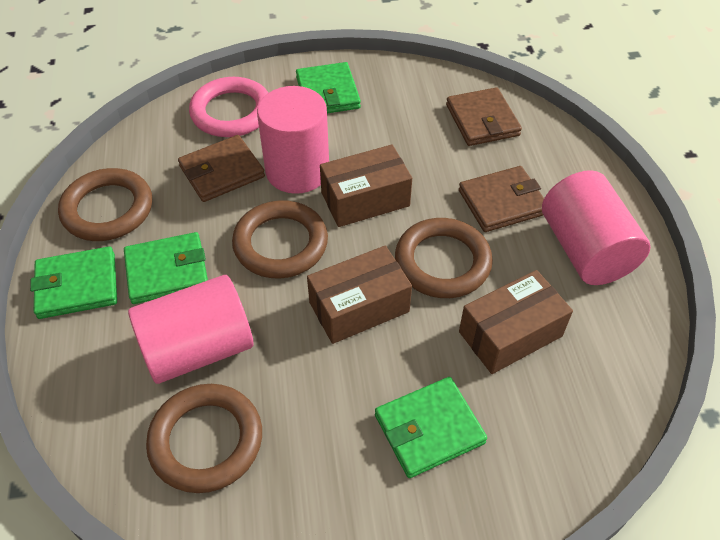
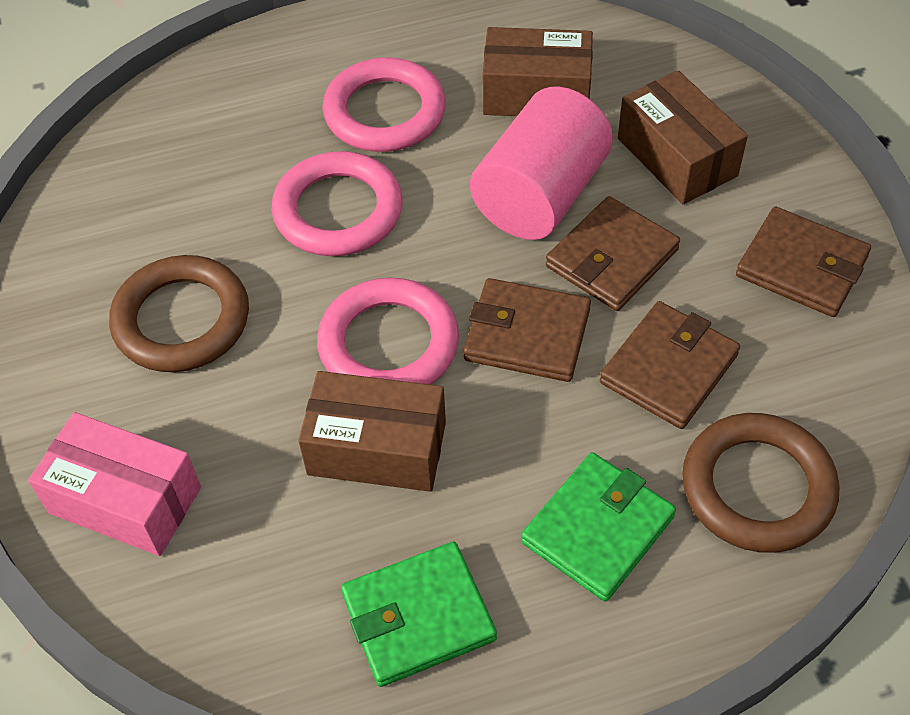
brown ring: [58,168,152,241] [146,384,262,493] [232,200,328,278] [395,218,493,298] = 4 -> [109,255,249,372] [682,413,840,553] = 2
brown wallet: [178,135,265,202] [446,87,522,146] [459,166,544,232] = 3 -> [464,278,591,382] [546,196,680,311] [600,301,740,429] [736,207,871,317] = 4
green wallet: [30,246,117,319] [124,232,208,304] [296,62,361,113] [375,377,487,478] = 4 -> [341,542,497,687] [521,452,676,602] = 2
pink box: none = 0 -> [28,412,201,556] = 1
pink cylinder: [128,275,253,384] [257,86,329,194] [542,170,651,285] = 3 -> [470,87,613,240] = 1
pink ring: [189,77,268,137] = 1 -> [271,151,402,256] [317,278,459,385] [322,57,446,152] = 3

